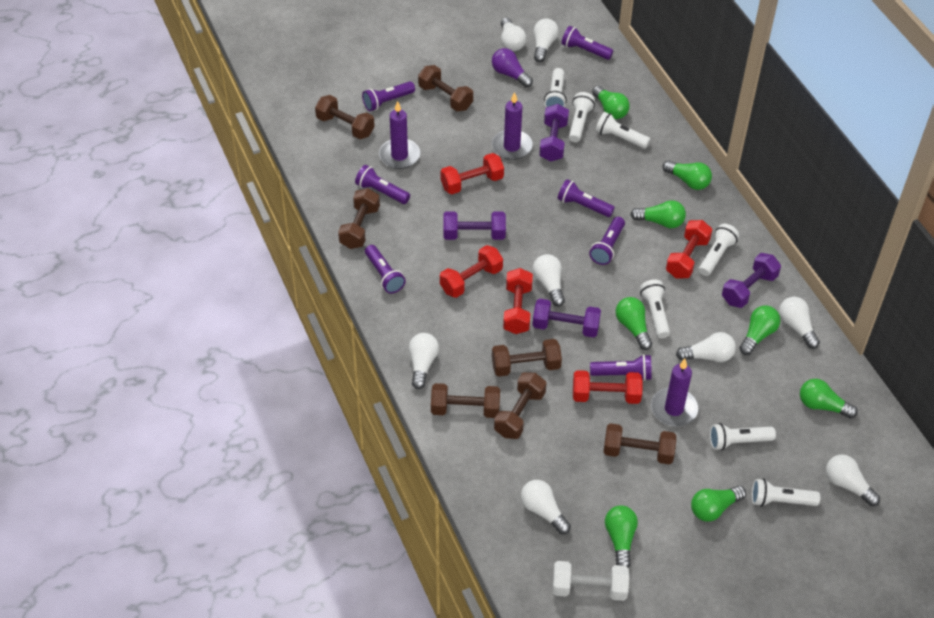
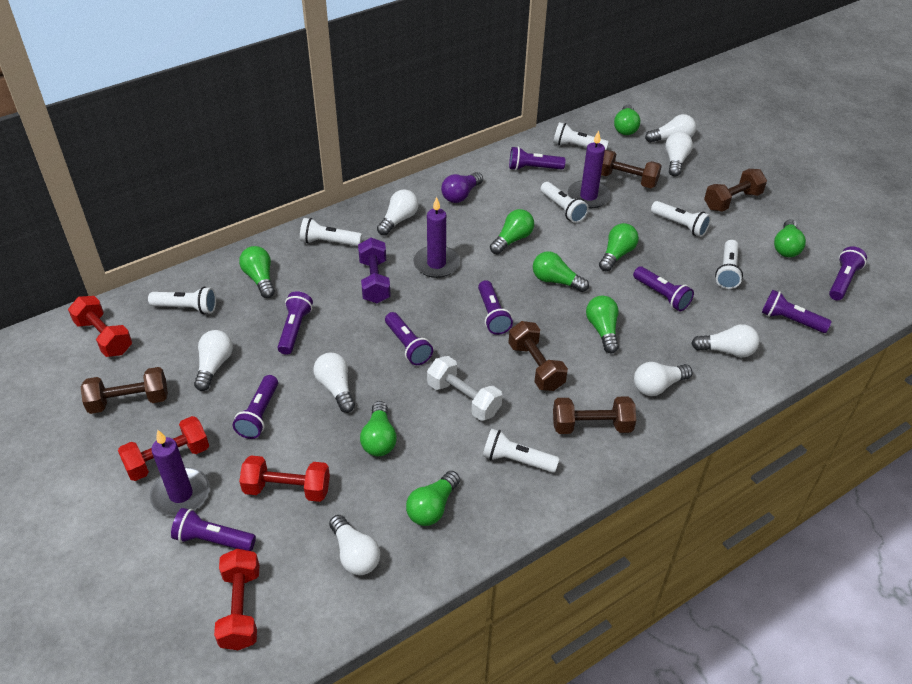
brown dumbbell: [315,95,375,139] [338,188,380,249] [418,65,473,111] [431,383,500,418] [492,339,562,377] [494,372,546,439] [603,423,676,465] = 7 -> [81,367,168,414] [508,321,568,391] [553,396,636,434] [601,150,662,188] [704,169,767,212] = 5
green light bulb: [592,86,630,119] [605,505,638,567] [616,297,652,350] [630,200,686,228] [662,161,712,190] [691,486,746,522] [739,306,780,355] [800,379,858,419] = 8 -> [239,246,275,298] [360,401,397,457] [406,471,460,526] [490,209,534,254] [533,251,589,292] [586,295,619,353] [599,223,639,271] [614,104,640,135] [774,219,806,257] = 9
purple dumbbell: [443,211,506,240] [533,299,601,338] [539,104,569,162] [722,253,781,308] = 4 -> [358,238,391,303] = 1
purple flashlight: [355,165,410,204] [362,81,415,111] [365,245,406,294] [558,179,615,217] [561,26,613,60] [589,217,625,265] [590,354,652,381] = 7 -> [171,508,256,551] [233,375,278,439] [277,291,313,355] [385,312,433,365] [478,280,513,335] [509,147,566,170] [633,266,694,311] [762,290,832,333] [829,246,867,300] = 9
red dumbbell: [440,245,503,298] [441,153,504,194] [503,268,533,334] [573,370,643,404] [666,220,713,278] = 5 -> [68,296,132,357] [118,416,209,481] [214,549,259,650] [239,455,330,502] = 4

